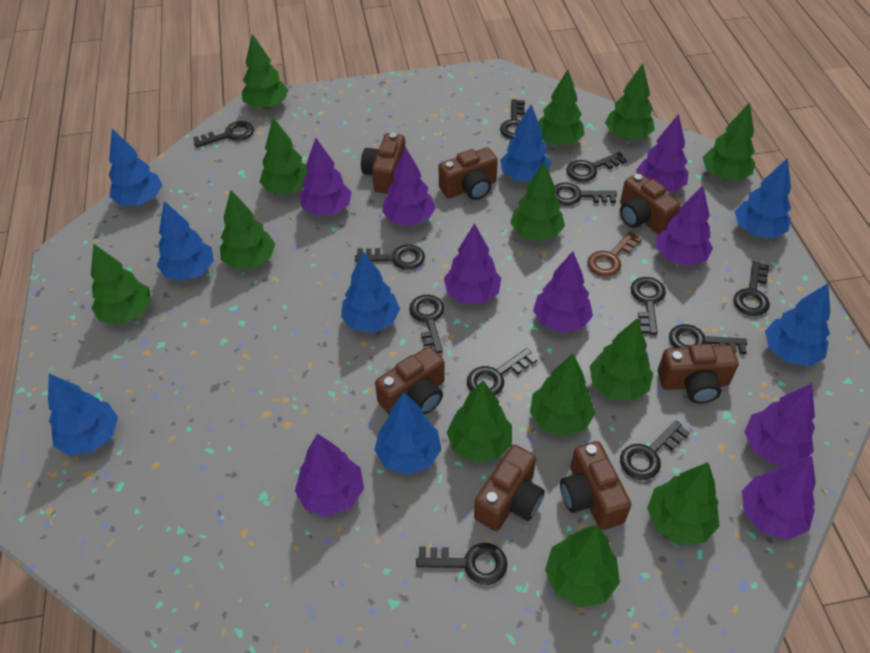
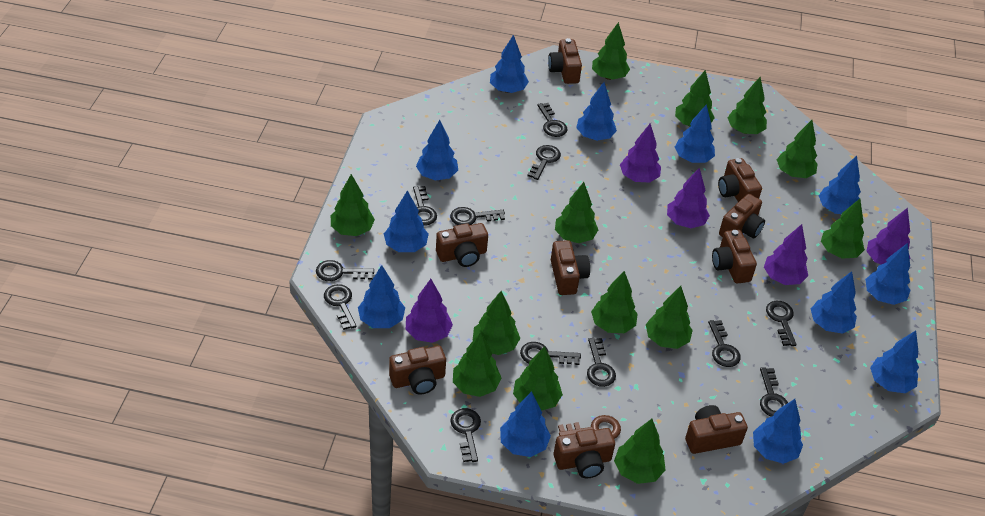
blue tree: [48,374,118,456] [109,129,162,206] [157,201,214,281] [341,252,400,333] [375,392,442,475] [500,105,551,181] [735,158,791,238] [765,283,830,366] = 8 -> [358,265,405,328] [384,190,429,252] [416,120,458,181] [490,35,529,93] [500,391,551,457] [576,82,617,141] [675,104,715,163] [753,399,803,464] [811,271,857,334] [819,156,861,214] [865,243,911,305] [870,331,919,393] = 12
brown camera: [361,132,405,194] [375,346,445,414] [439,147,498,200] [474,444,545,531] [560,441,631,530] [620,173,681,234] [658,344,738,404] = 7 -> [389,346,446,394] [436,223,488,267] [548,38,582,84] [551,240,590,295] [554,428,615,478] [685,405,748,454] [712,230,757,284] [718,158,762,202] [719,194,765,238] = 9
purple tree: [295,434,364,517] [299,138,352,216] [382,147,436,226] [444,223,501,304] [533,251,593,333] [636,114,689,192] [657,186,713,266] [742,456,816,540] [745,383,815,466] = 9 -> [406,279,453,343] [620,124,661,183] [667,167,710,228] [764,224,808,285] [867,208,911,264] = 5

